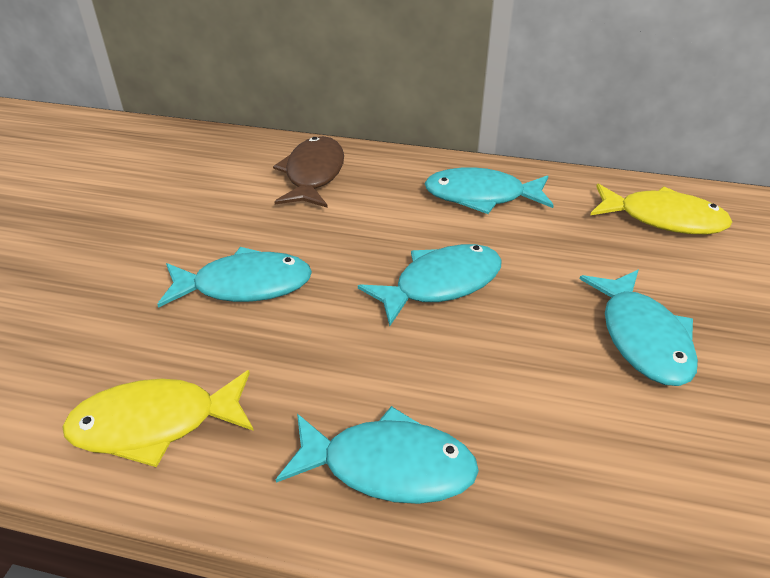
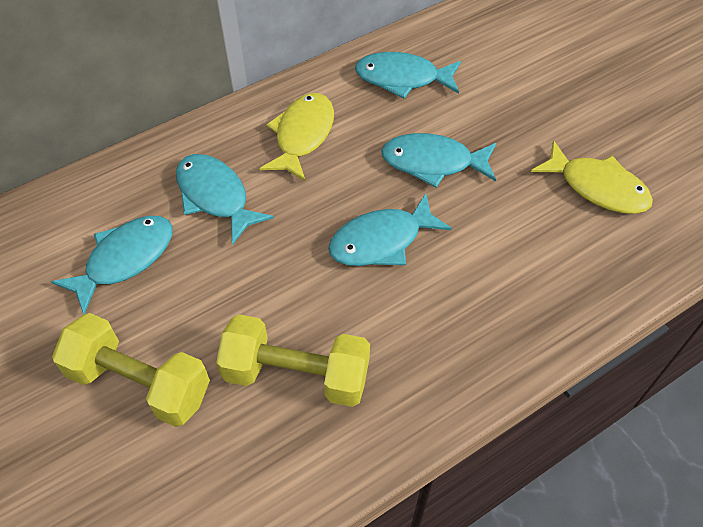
brown fish: [273,136,344,208] = 1 -> none = 0
yellow dumbbell: none = 0 -> [52,313,210,427] [216,314,370,407] = 2

